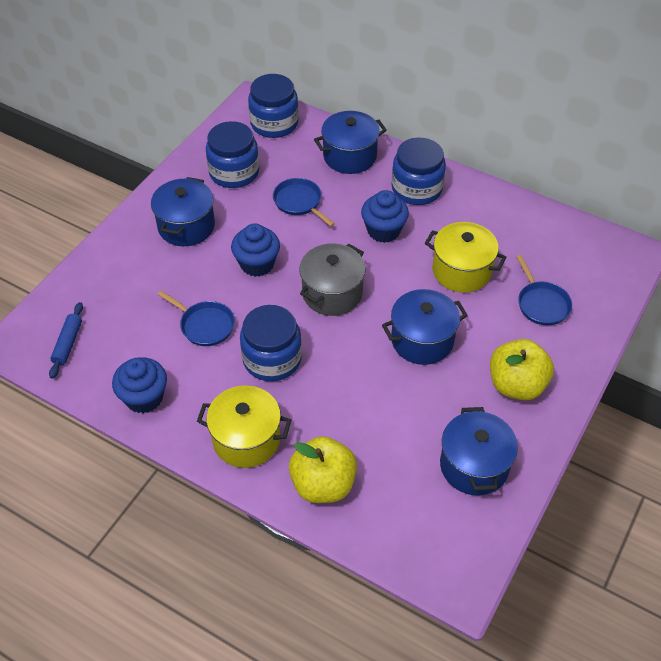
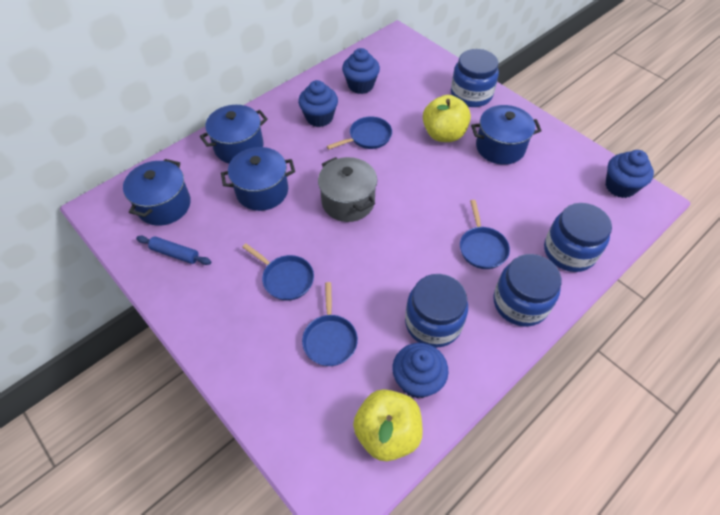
blue cupcake: [112,357,167,413] [231,223,280,277] [361,190,409,243] = 3 -> [298,80,338,127] [342,48,380,94] [392,343,449,398] [606,150,654,198] = 4
blue pan: [157,291,235,346] [273,178,335,227] [516,255,572,325] = 3 -> [242,244,314,301] [302,282,358,366] [327,116,392,149] [460,200,510,269] = 4
yellow pot: [197,385,291,468] [425,222,507,293] = 2 -> none = 0

